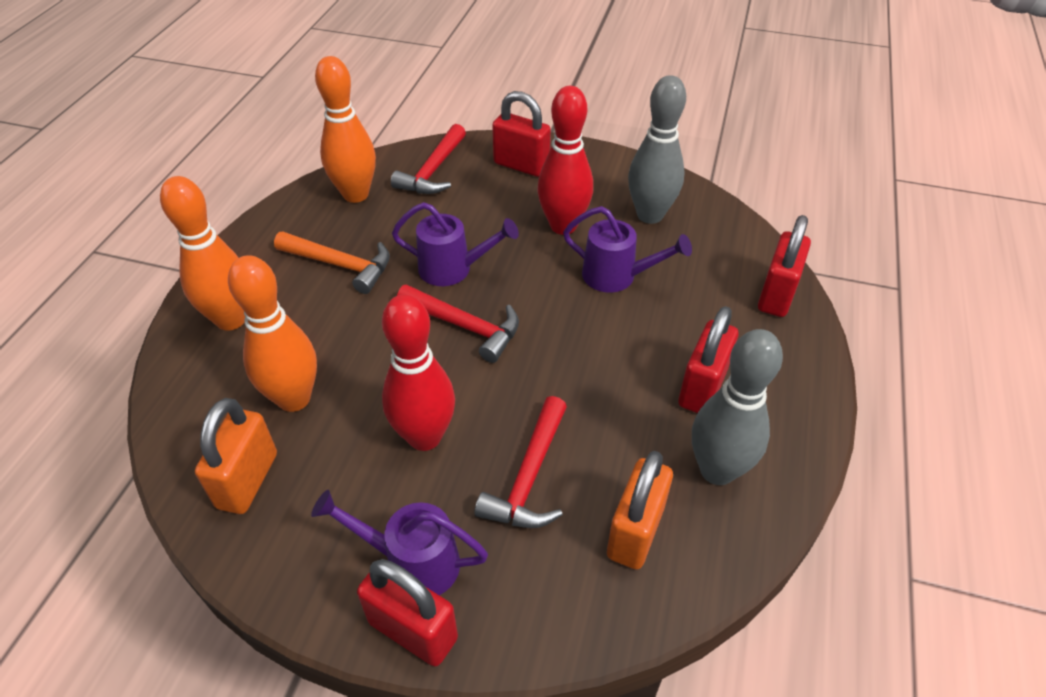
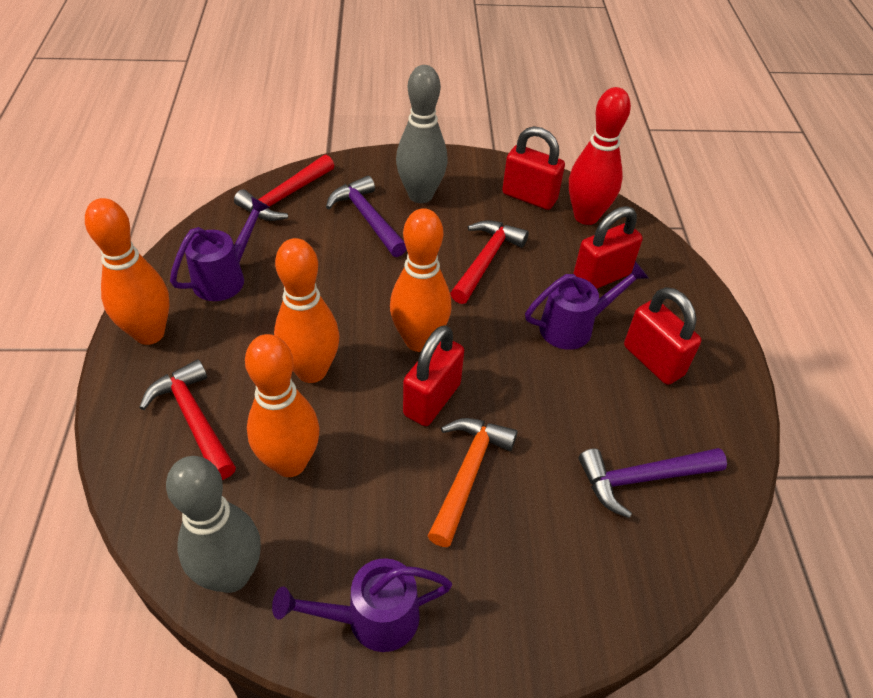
orange bowling pin: [160,176,245,331] [228,255,317,412] [315,56,376,203] = 3 -> [85,198,170,345] [245,334,320,477] [274,238,340,383] [390,208,452,352] = 4
orange padlock: [195,398,277,514] [607,451,673,570] = 2 -> none = 0
purple hammer: none = 0 -> [326,176,407,257] [579,448,727,518] = 2
red bowling pin: [382,294,455,451] [537,86,593,235] = 2 -> [569,87,631,225] = 1

